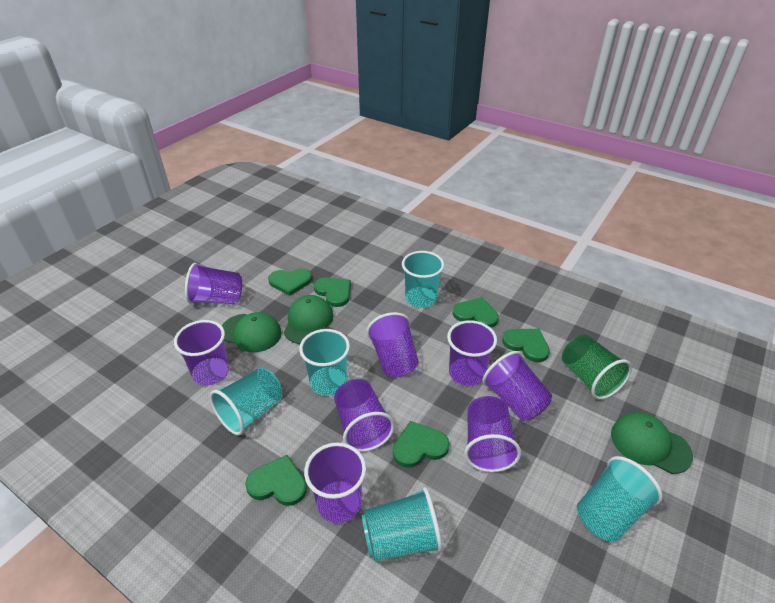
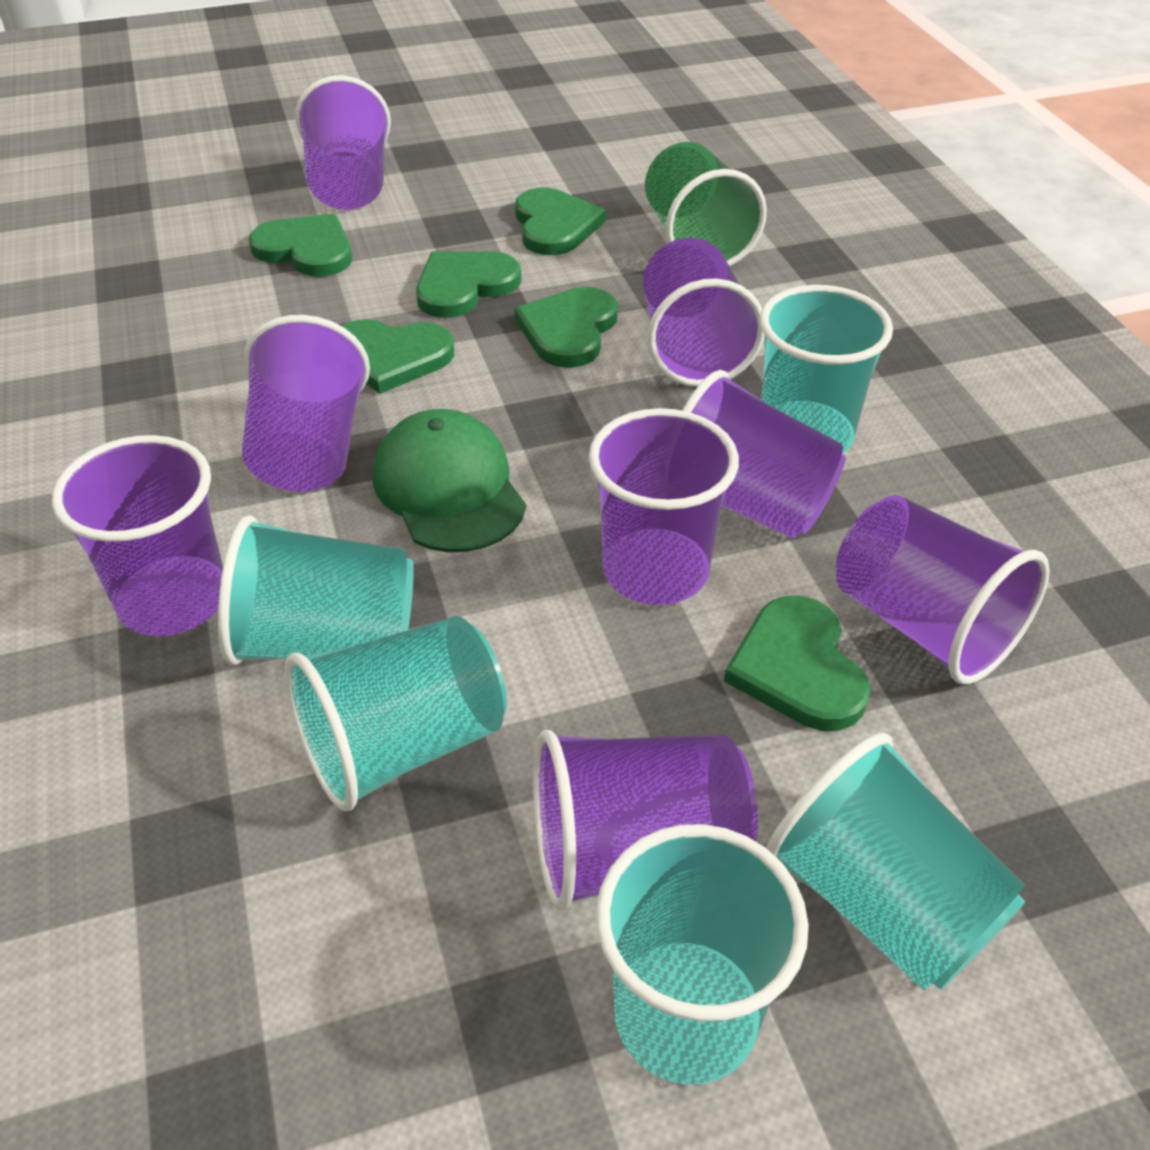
green cap: [222,312,282,352] [284,295,333,344] [611,412,693,474] = 3 -> [373,409,526,552] = 1

